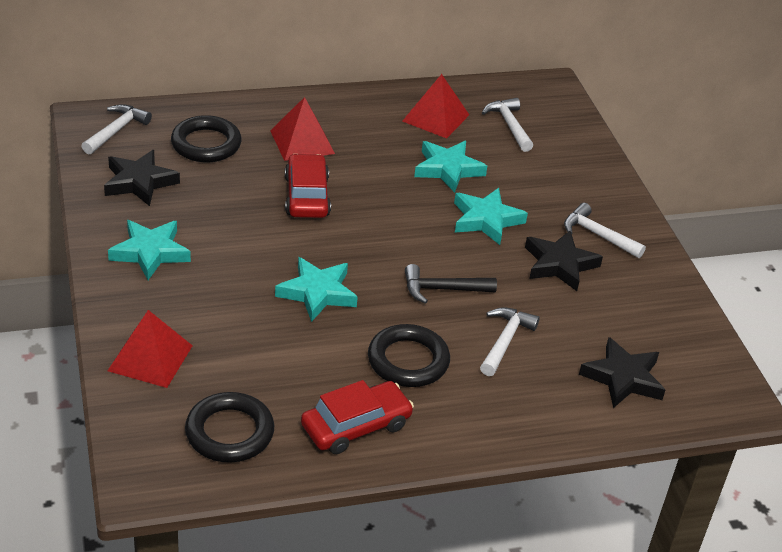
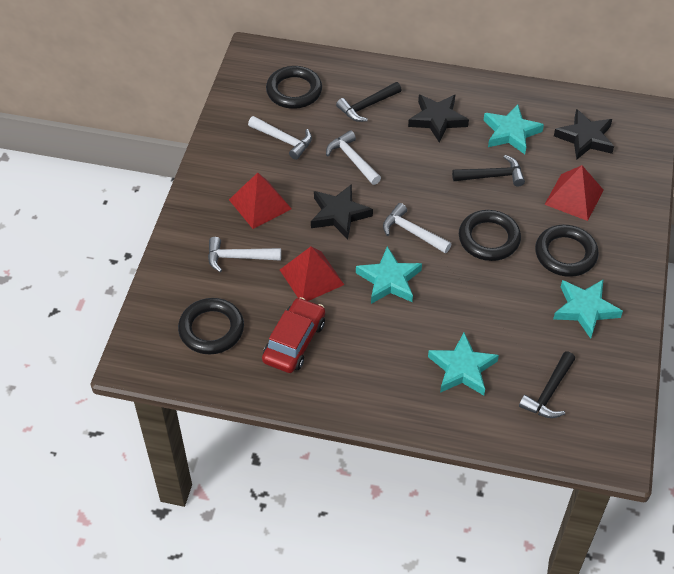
black hammer: [405,264,497,304] = 1 -> [336,82,402,122] [452,155,525,186] [519,352,575,418] = 3
black ring: [171,115,242,162] [185,392,274,463] [368,324,450,387] = 3 -> [178,298,244,354] [266,66,322,109] [459,210,521,261] [535,225,599,277] = 4
red car: [285,154,331,218] [301,380,414,454] = 2 -> [262,297,325,373] = 1

